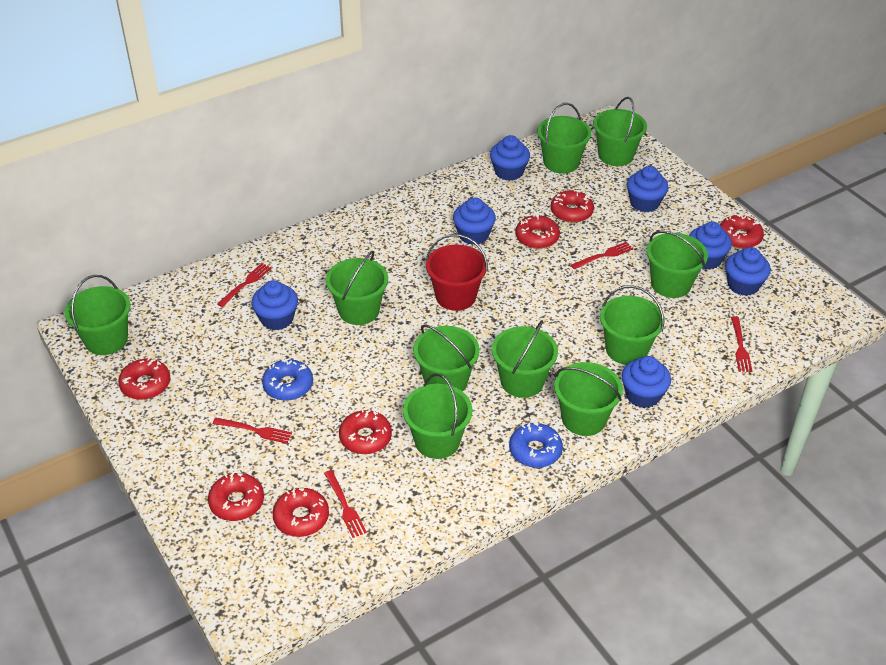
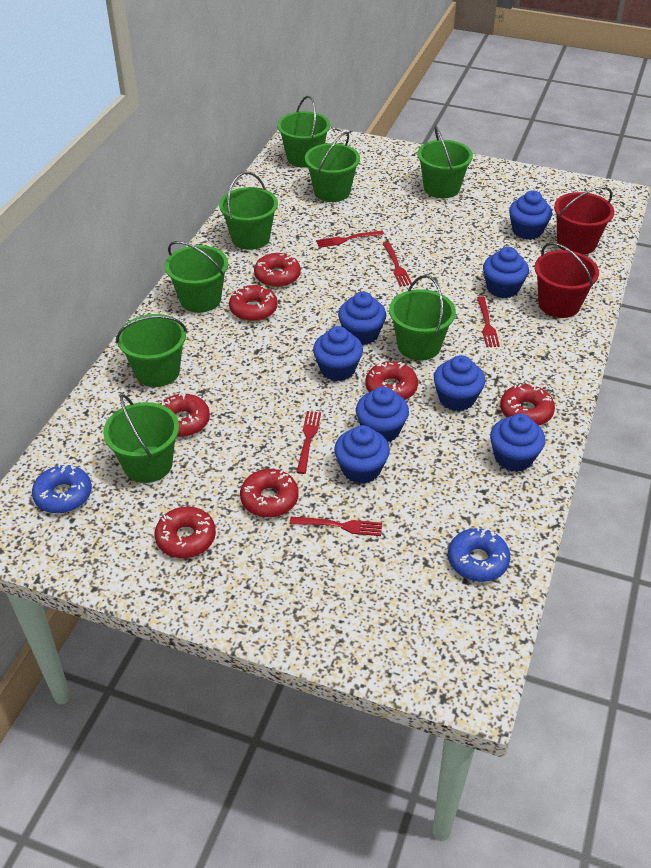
blue cupcake: [252,280,298,330] [453,197,496,245] [490,135,530,181] [622,356,671,408] [627,166,668,212] [689,222,732,270] [725,247,771,296] = 7 -> [313,326,363,381] [334,425,390,484] [338,292,386,345] [356,386,409,442] [434,355,485,411] [483,247,529,298] [490,414,545,472] [509,190,552,240] = 8
green bucket: [65,275,131,355] [326,251,388,325] [403,373,472,459] [413,324,480,392] [492,320,558,398] [537,103,591,174] [554,362,623,436] [593,97,647,166] [600,285,665,365] [647,231,708,298] = 10 -> [103,394,179,483] [116,314,187,387] [165,241,228,313] [219,172,278,250] [277,96,330,168] [305,131,360,202] [389,275,456,361] [417,126,473,198] = 8
red bucket: [426,234,488,311] = 1 -> [535,242,599,318] [554,187,614,255] = 2

